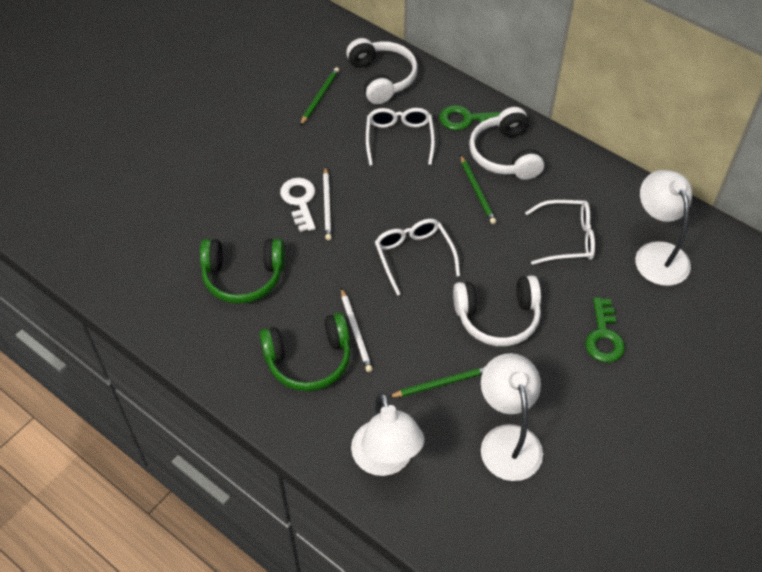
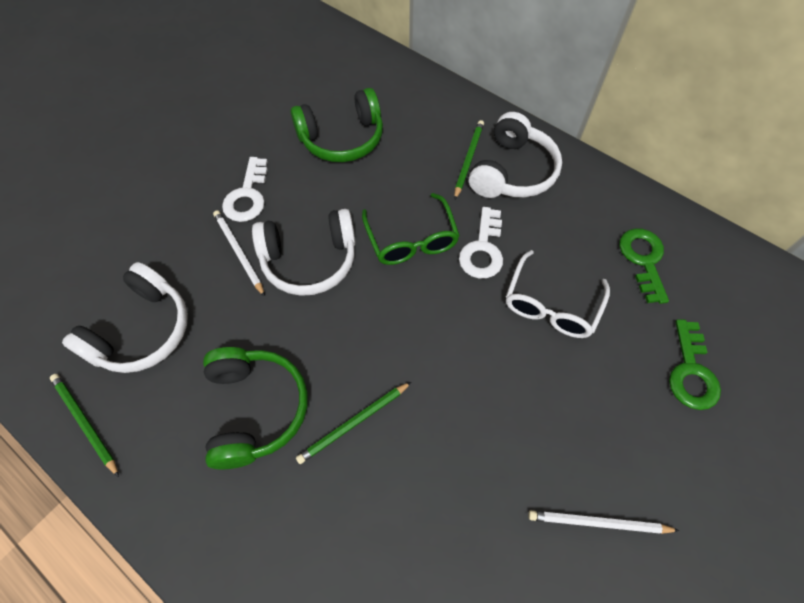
green glasses: none = 0 -> [362,193,460,265] = 1
white glasses: [366,108,435,166] [375,219,460,296] [525,200,595,265] = 3 -> [506,250,610,338] = 1
white key: [280,178,316,232] = 1 -> [222,157,268,222] [459,207,503,279] = 2
white lamp: [351,392,424,476] [481,353,543,481] [635,170,692,286] = 3 -> none = 0

